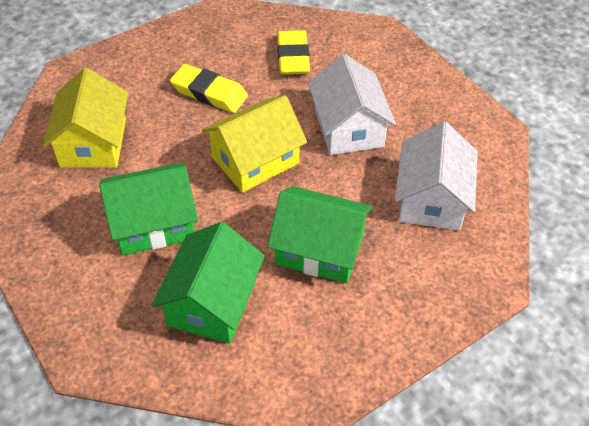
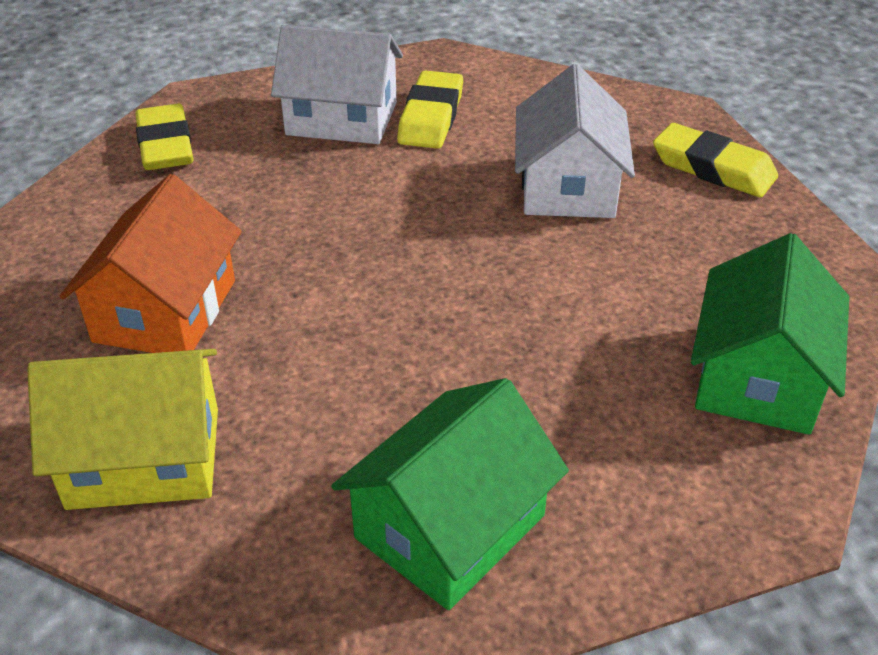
green house: [99,163,198,255] [152,222,265,344] [267,186,373,284] = 3 -> [331,378,569,610] [691,233,849,435] = 2
orange house: none = 0 -> [60,174,242,353] = 1
yellow eraser: [170,64,248,113] [277,30,310,75] = 2 -> [135,104,194,170] [397,70,463,149] [653,123,778,197] = 3
yellow house: [43,68,128,168] [202,95,307,193] = 2 -> [27,349,218,510] = 1

